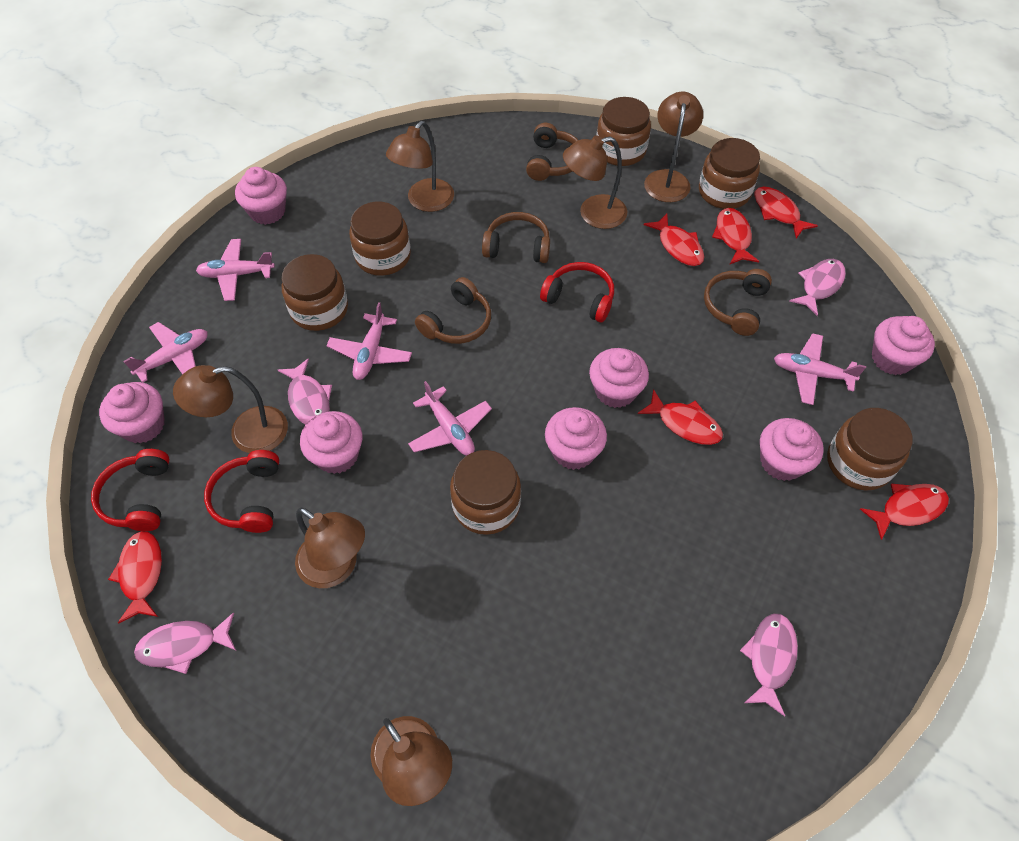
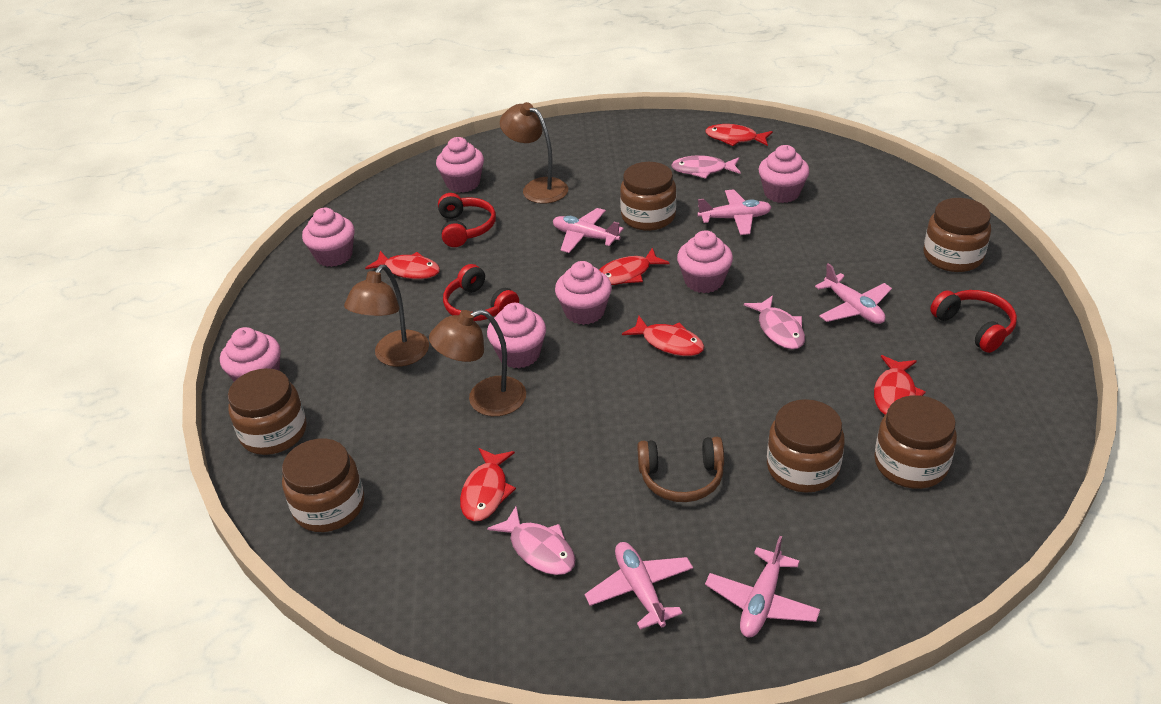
brown headphones: [415,277,491,344] [482,212,550,263] [526,123,578,181] [704,269,772,336] = 4 -> [637,437,724,502] = 1
brown lamp: [173,365,288,453] [295,507,365,588] [370,716,452,806] [386,121,454,212] [563,135,627,229] [644,92,703,202] = 6 -> [344,265,429,367] [429,309,526,416] [500,102,568,204] = 3
pink fish: [134,612,236,674] [278,358,332,425] [740,614,798,716] [789,259,846,316] = 4 -> [487,506,575,575] [671,155,741,179] [744,295,805,349] = 3

